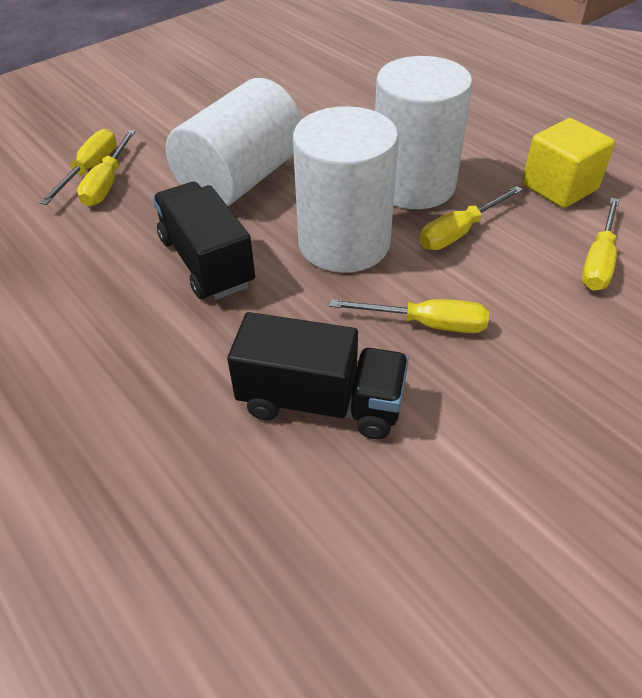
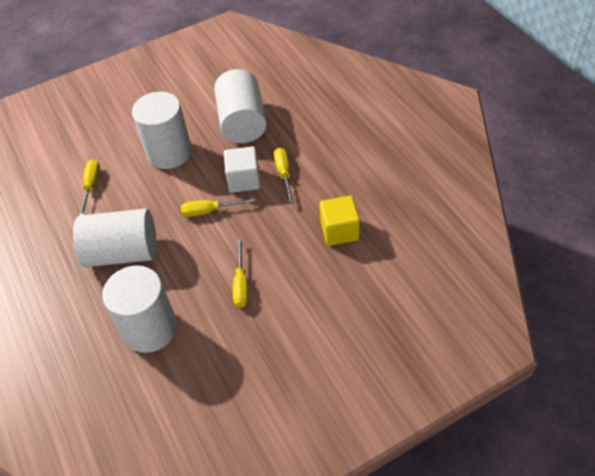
black truck: [153,182,255,300] [227,312,409,439] = 2 -> none = 0
white cube: none = 0 -> [224,146,261,193] = 1
white cylinder: [166,78,302,206] [293,106,399,273] [375,56,473,209] = 3 -> [73,208,157,267] [102,265,177,353] [132,92,192,169] [214,69,267,143] = 4
yellow screwdriver: [40,129,117,205] [77,130,136,207] [329,299,489,333] [420,186,523,250] [581,198,620,291] = 5 -> [79,159,100,216] [181,198,255,217] [233,238,248,307] [274,148,294,204] = 4

